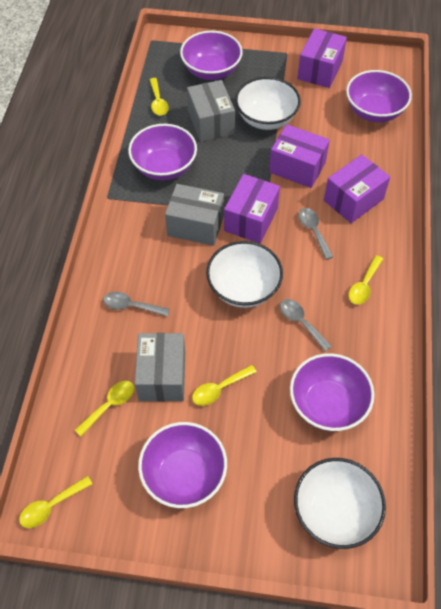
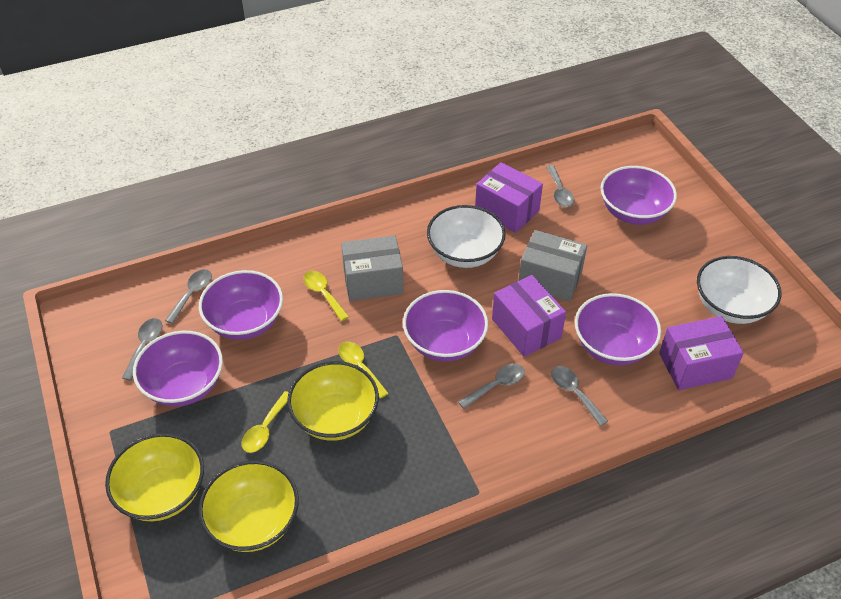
grey box: [135,333,185,402] [165,184,224,246] [187,80,235,142] = 3 -> [341,235,403,301] [518,230,587,302] = 2
grey spoon: [103,292,170,317] [280,299,332,351] [298,208,333,260] = 3 -> [122,318,162,380] [165,269,212,324] [458,364,525,409] [546,165,574,207] [551,366,608,426] = 5
purple box: [224,174,280,243] [269,124,330,188] [297,28,347,88] [324,154,390,223] = 4 -> [475,162,543,233] [492,275,566,357] [659,316,744,390] = 3
white bowl: [206,241,283,308] [235,77,301,130] [294,458,386,549] = 3 -> [427,205,506,268] [697,256,781,324] = 2
yellow bowl: none = 0 -> [105,433,204,521] [199,460,299,552] [287,361,379,441] = 3
yellow spoon: [19,476,92,528] [75,381,134,436] [149,78,169,116] [192,365,257,406] [348,255,383,305] = 5 -> [241,391,289,453] [303,271,349,321] [338,342,389,399] = 3

